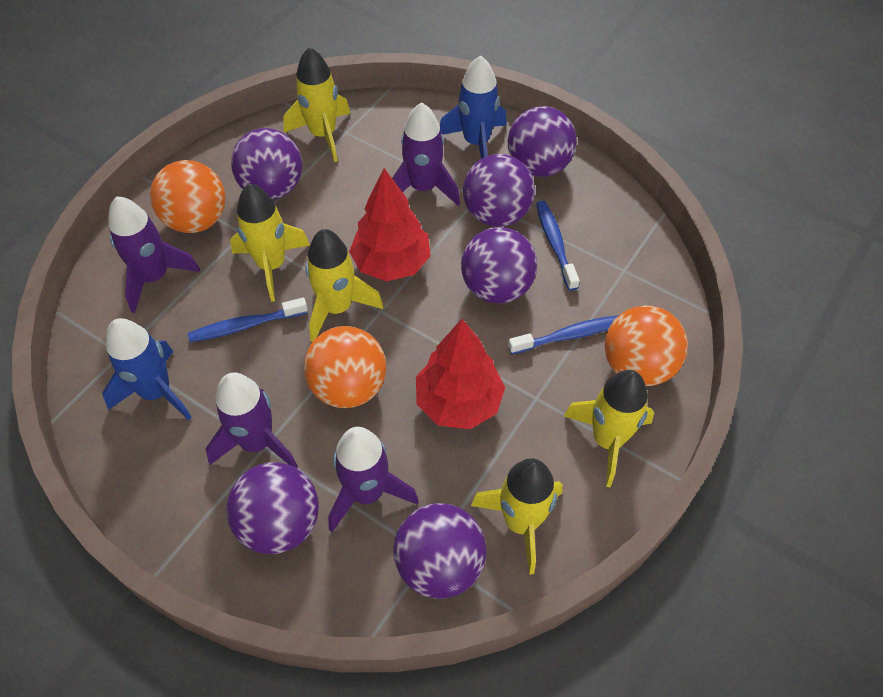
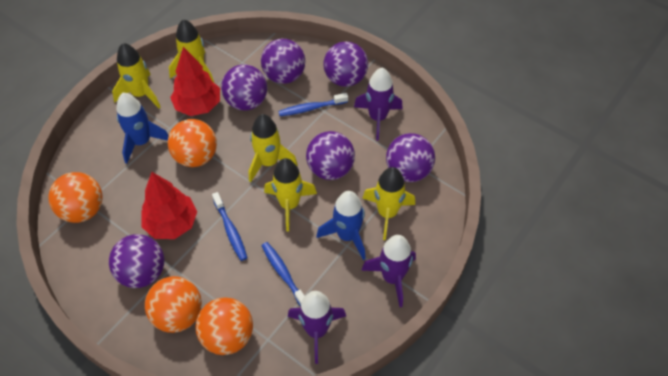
orange ball: [150,160,225,233] [304,326,386,408] [605,305,688,386] = 3 -> [48,172,103,223] [145,276,202,333] [168,119,217,167] [196,297,253,355] = 4
purple rocket: [108,196,200,313] [206,372,298,468] [328,427,419,532] [392,102,460,206] = 4 -> [288,291,346,364] [354,68,403,141] [361,235,416,307] = 3

